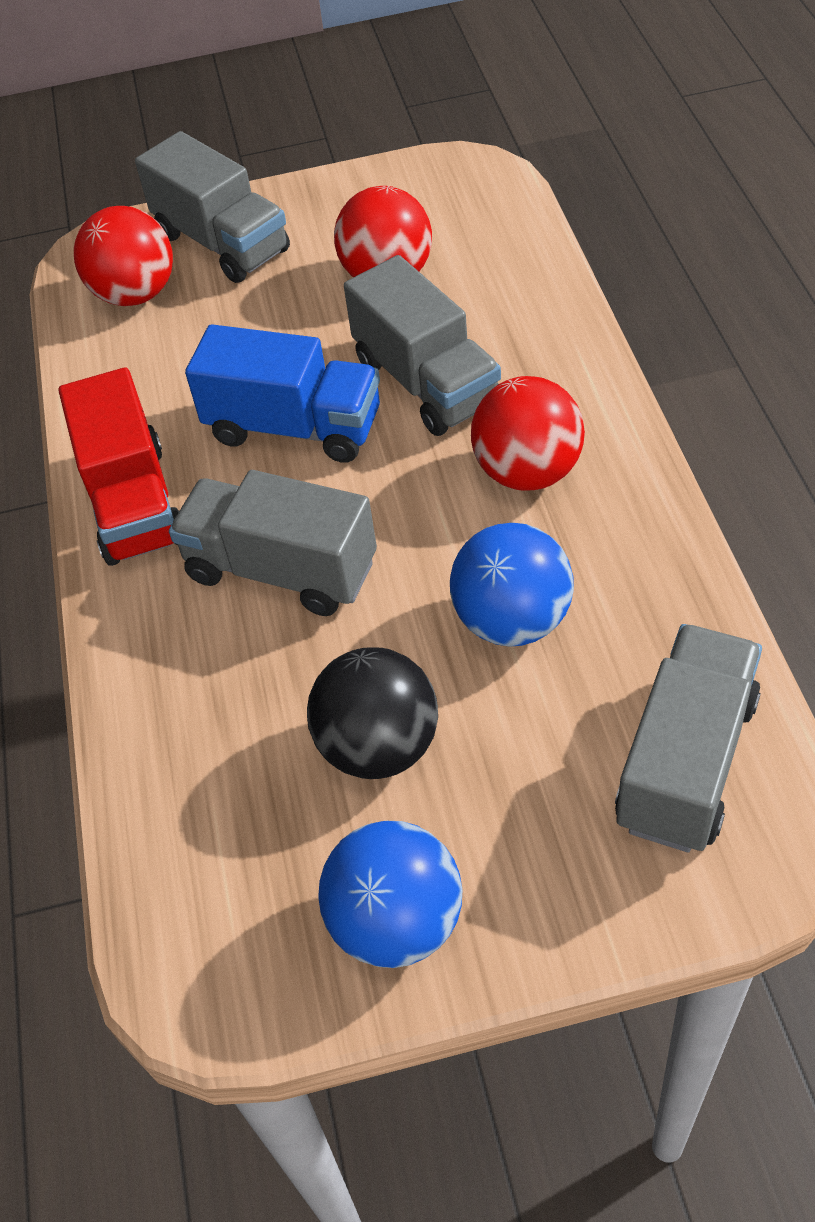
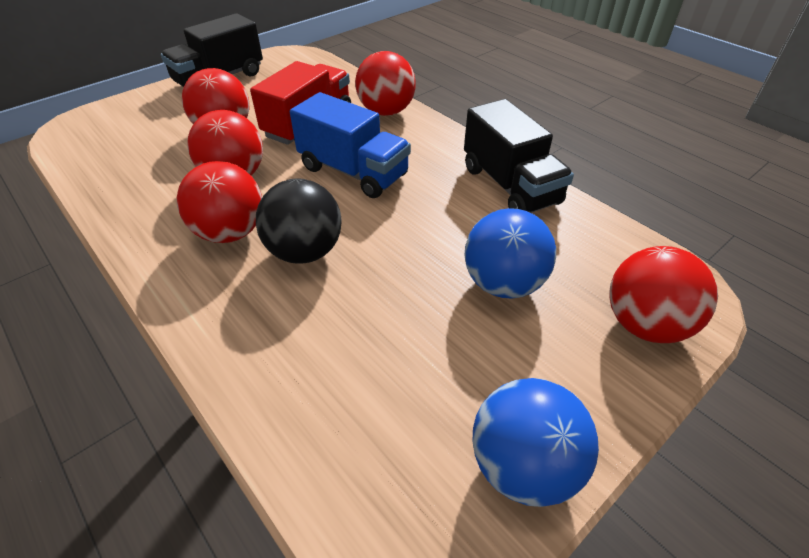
black truck: none = 0 -> [161,13,263,87] [464,99,574,213] = 2
grey truck: [135,131,290,283] [169,470,377,616] [344,255,501,436] [615,624,762,852] = 4 -> none = 0
red ball: [74,206,173,306] [334,186,432,277] [471,376,585,490] = 3 -> [177,161,262,243] [182,68,250,124] [187,110,263,175] [355,51,416,116] [609,246,718,343] = 5

